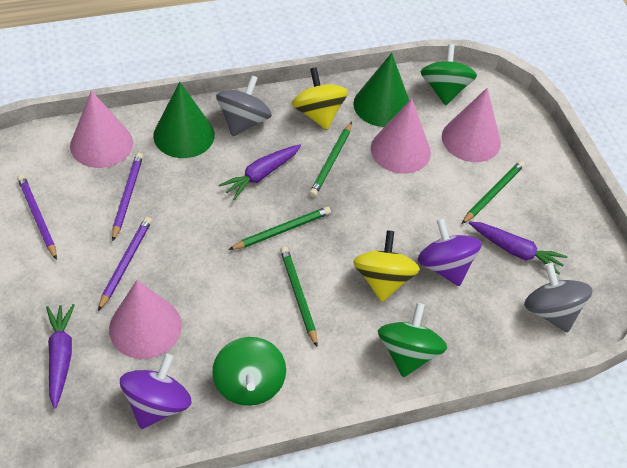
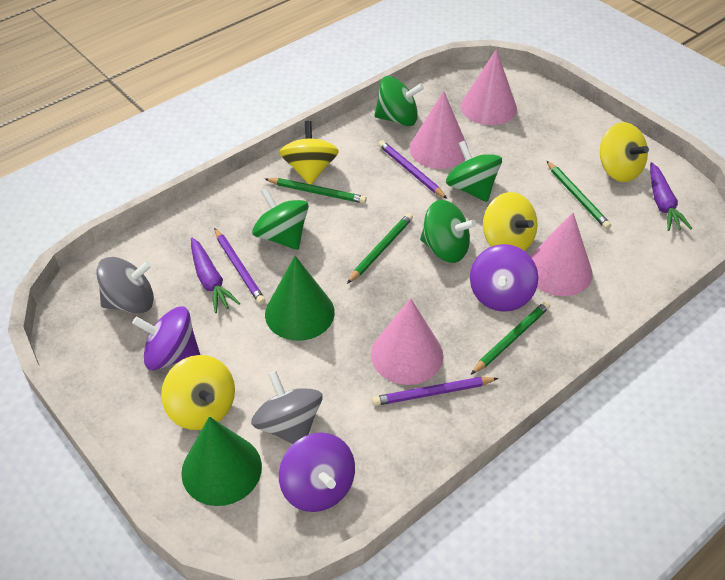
green spinning top: [212,337,286,406] [378,303,447,377] [421,44,477,105] = 3 -> [252,188,309,250] [375,76,424,126] [420,200,476,263] [446,140,502,202] = 4
purple carrot: [46,304,75,408] [219,145,301,200] [469,222,568,275] = 3 -> [191,238,240,313] [650,162,692,231] = 2
purple spinning top: [120,354,192,429] [418,218,482,286] = 2 -> [132,307,200,370] [279,433,355,512] [470,244,538,312] = 3
yellow spinning top: [292,67,348,130] [353,230,420,302] = 2 -> [161,355,235,430] [279,121,339,185] [483,192,538,251] [600,122,649,182] = 4

